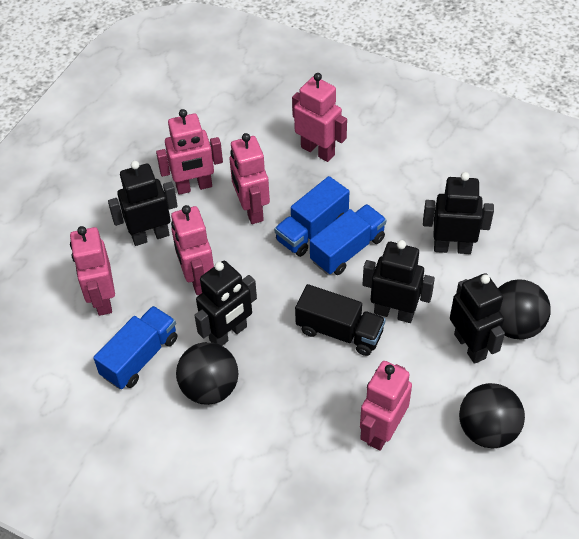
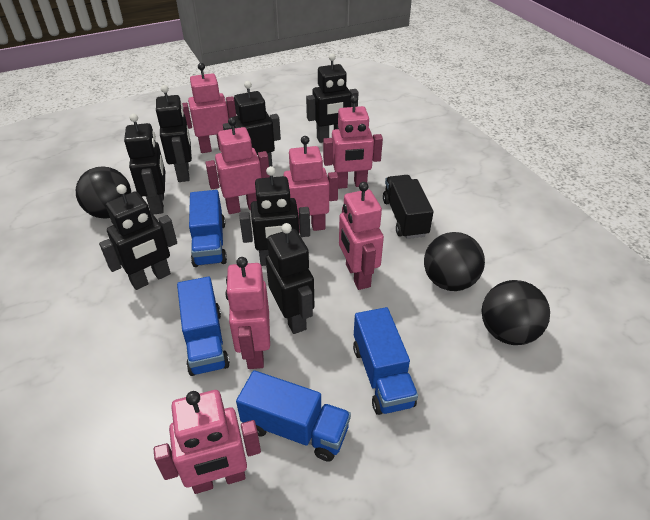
black robot: [108,161,178,246] [194,261,257,346] [363,240,435,323] [423,172,494,254] [450,273,505,364] = 5 -> [99,184,177,290] [124,114,165,215] [156,85,192,182] [223,81,281,167] [239,166,310,266] [266,223,314,334] [306,54,358,143] = 7
blue truck: [93,306,177,389] [274,176,349,257] [310,204,386,275] = 3 -> [177,277,230,376] [189,190,227,267] [236,370,351,462] [353,307,418,415] = 4
pink robot: [70,226,115,316] [156,109,223,195] [171,205,214,295] [229,133,270,224] [292,73,347,162] [360,361,412,451] = 6 -> [154,390,261,494] [182,63,237,153] [205,117,270,214] [225,257,270,369] [283,136,338,233] [323,95,383,189] [339,182,384,290] = 7

